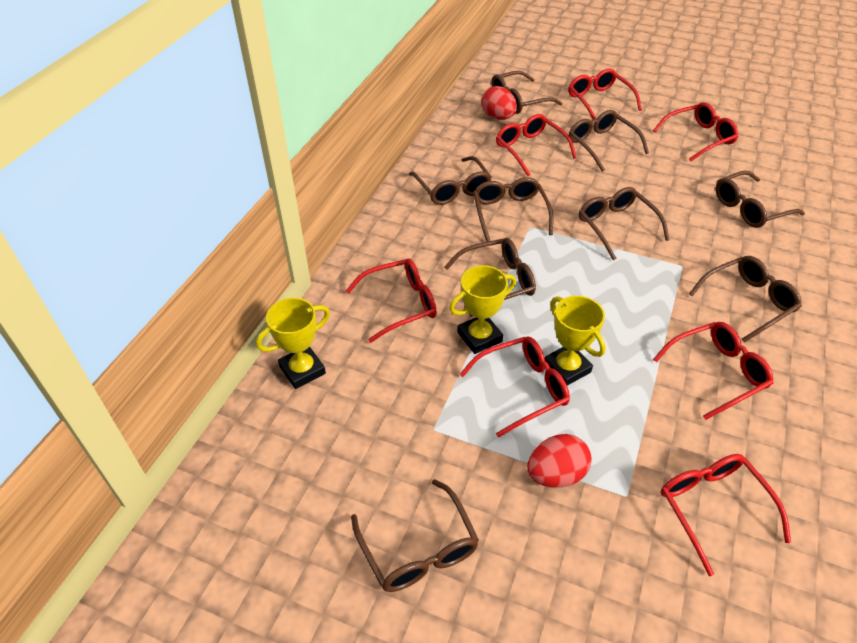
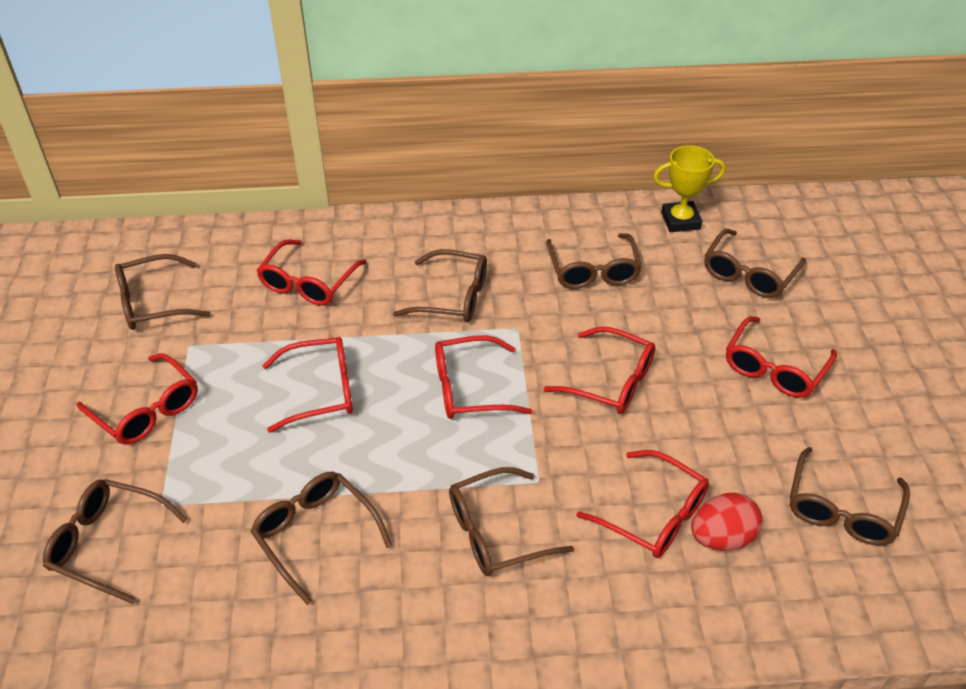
brown glasses: [351,479,479,592] [409,156,492,205] [444,238,536,317] [473,177,553,242] [491,71,563,114] [569,110,649,172] [579,187,670,260] [689,256,802,343] [716,171,805,228] = 9 -> [43,479,188,604] [115,254,211,330] [250,472,392,605] [393,249,487,323] [449,467,574,576] [546,233,642,289] [704,229,806,298] [790,447,910,546] = 8
red egg: [481,86,517,120] [527,434,592,488] = 2 -> [691,493,762,551] = 1
yellow trophy: [256,298,330,389] [449,265,516,354] [545,296,606,386] = 3 -> [653,145,726,232] = 1

